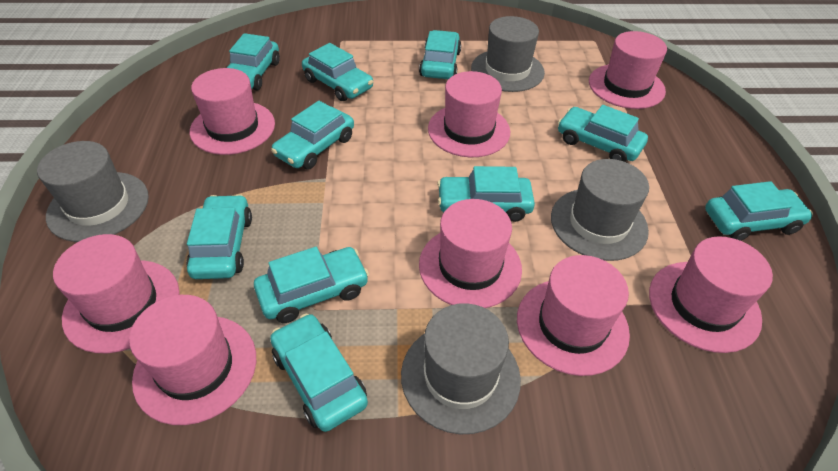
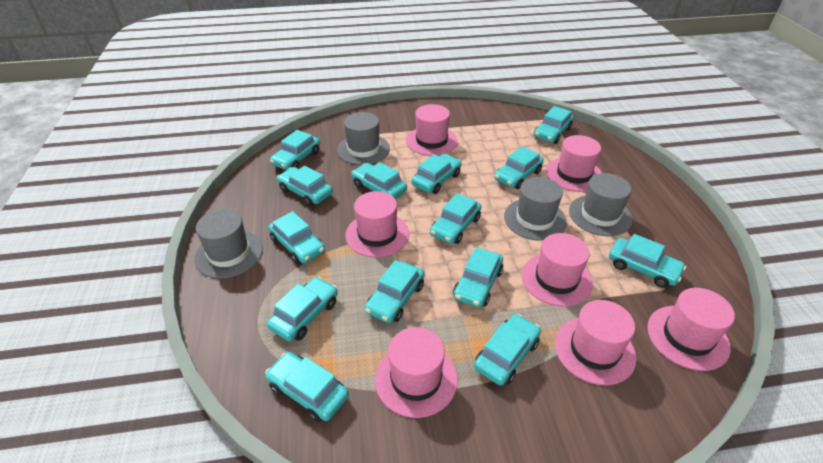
pink hat: [53,234,180,353] [129,295,256,425] [190,68,275,155] [419,199,522,308] [428,71,510,157] [517,255,630,376] [589,31,667,109] [649,236,773,353] = 8 -> [345,191,409,257] [375,327,457,418] [406,104,458,156] [522,233,593,307] [546,135,602,192] [555,300,636,385] [647,288,735,371] = 7
turquoise car: [186,194,252,279] [227,33,280,90] [254,247,369,323] [270,314,368,432] [271,101,354,169] [302,43,373,101] [419,30,461,79] [437,166,535,222] [558,105,648,162] [705,181,813,241] = 10 -> [265,352,349,422] [267,277,338,341] [268,211,325,264] [270,130,320,170] [277,166,333,206] [351,162,407,199] [365,260,424,323] [412,154,461,194] [430,193,481,244] [453,247,503,308] [474,314,541,386] [494,146,544,189] [534,106,573,144] [609,234,686,288] = 14

